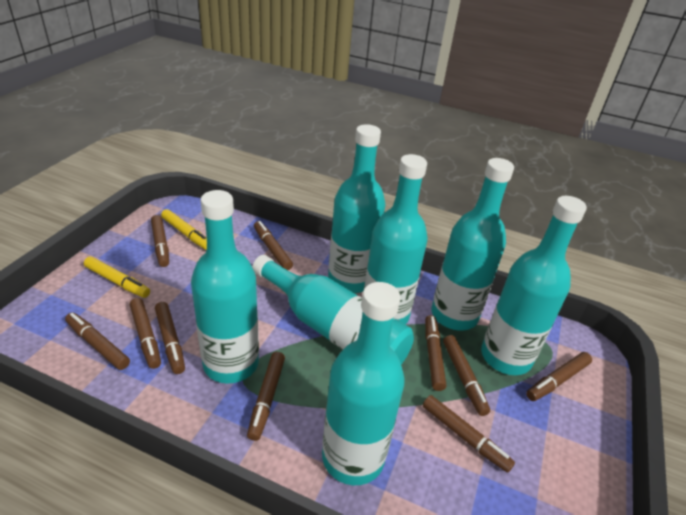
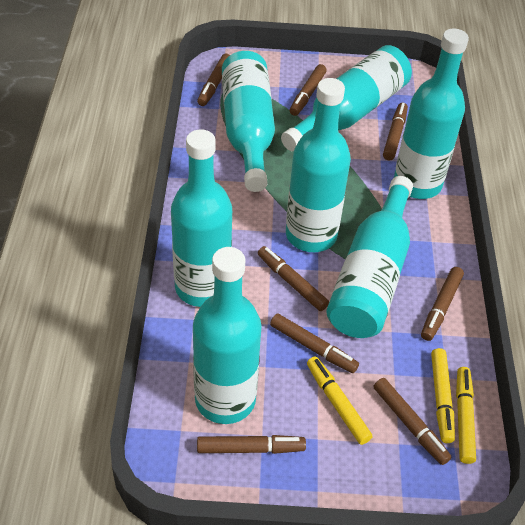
brown marker: [65,312,130,370] [130,298,161,369] [151,215,169,267] [155,302,185,374] [247,352,285,441] [254,221,293,270] [423,395,515,473] [425,315,446,391] [443,335,490,416] [526,352,592,401] = 10 -> [197,54,230,106] [197,435,306,454] [258,246,329,311] [270,313,359,373] [290,64,327,116] [374,378,451,465] [383,103,408,160] [421,267,464,341] = 8
yellow marker: [84,257,150,298] [161,209,207,250] = 2 -> [307,356,373,445] [431,348,455,443] [456,367,476,464] = 3

